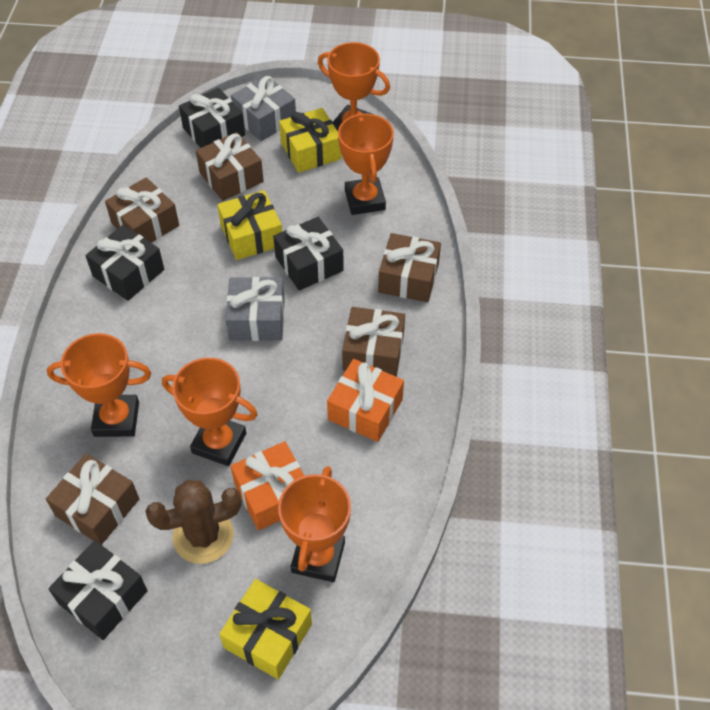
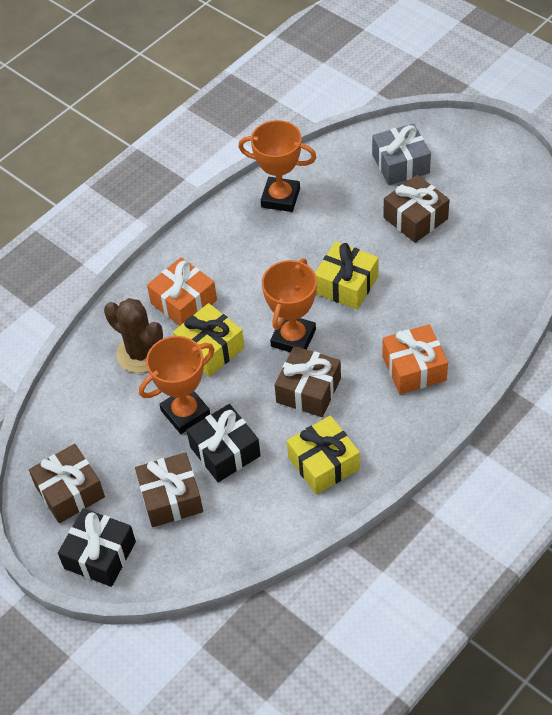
black gift: [48,540,148,640] [85,225,164,301] [179,88,245,148] [273,217,344,291] = 4 -> [58,508,136,587] [187,404,261,482] = 2
brown gift: [46,453,139,545] [105,177,179,243] [196,132,264,201] [342,307,405,377] [378,233,441,302] = 5 -> [29,444,105,523] [135,452,203,527] [275,346,341,417] [383,175,450,243] = 4
grey gift: [225,277,285,341] [231,76,296,141] = 2 -> [372,123,431,185] = 1
orange trophy: [47,333,151,437] [162,358,258,466] [278,466,351,582] [318,42,390,131] [338,112,394,215] = 5 -> [139,336,215,434] [238,120,316,212] [262,258,317,352] = 3

